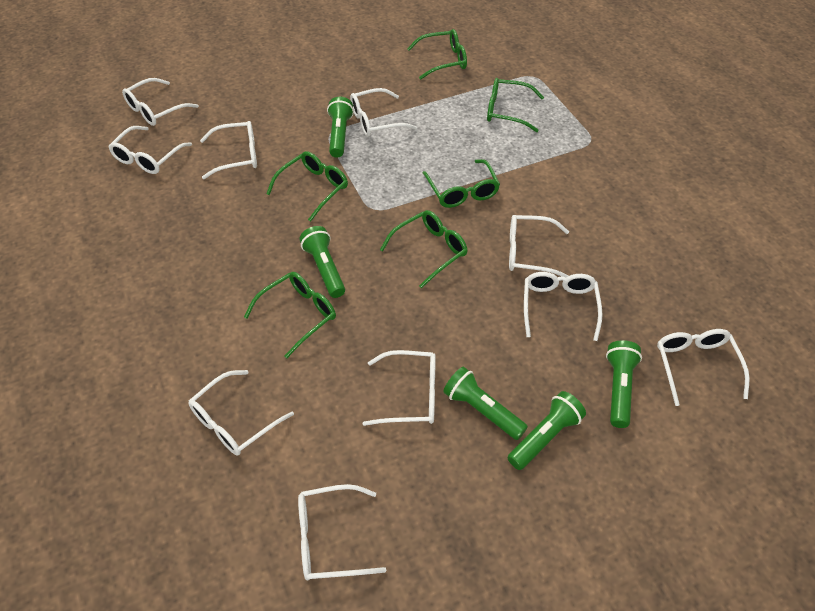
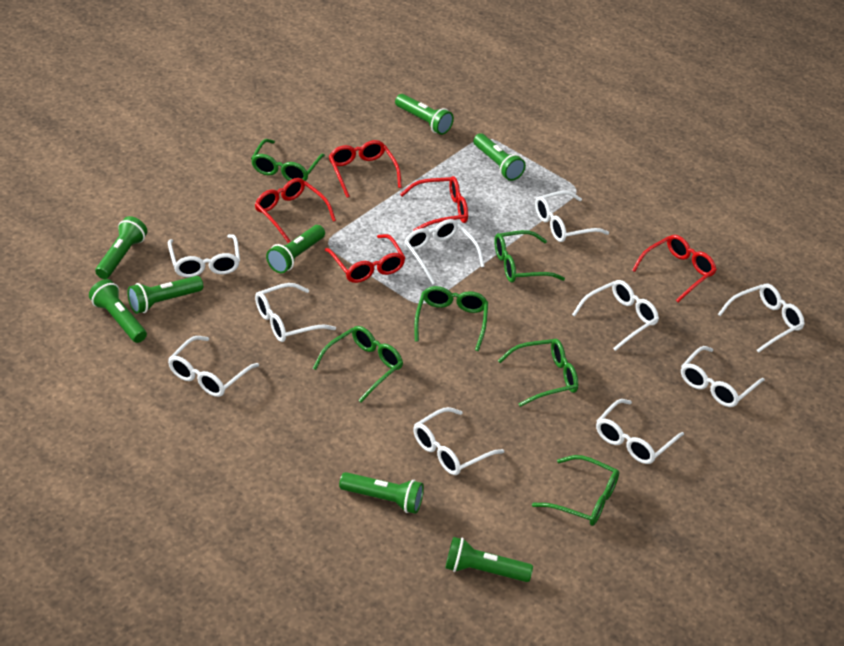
green flashlight: [299,226,345,298] [327,97,354,158] [443,367,528,440] [508,391,586,470] [606,340,642,428] = 5 -> [89,279,147,343] [95,216,147,279] [127,276,203,314] [266,225,325,273] [339,472,424,514] [395,94,454,135] [445,537,533,582] [473,133,526,181] = 8
red glasses: none = 0 -> [255,178,336,243] [325,234,405,283] [329,140,402,198] [400,176,468,231] [632,235,717,302] = 5

